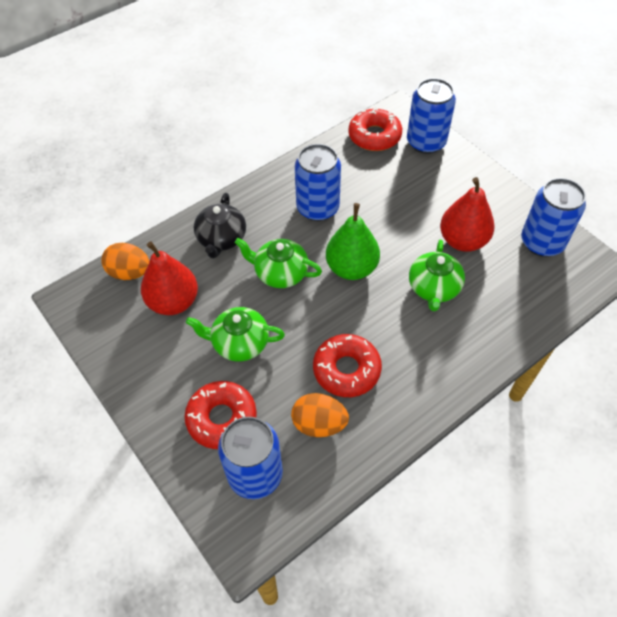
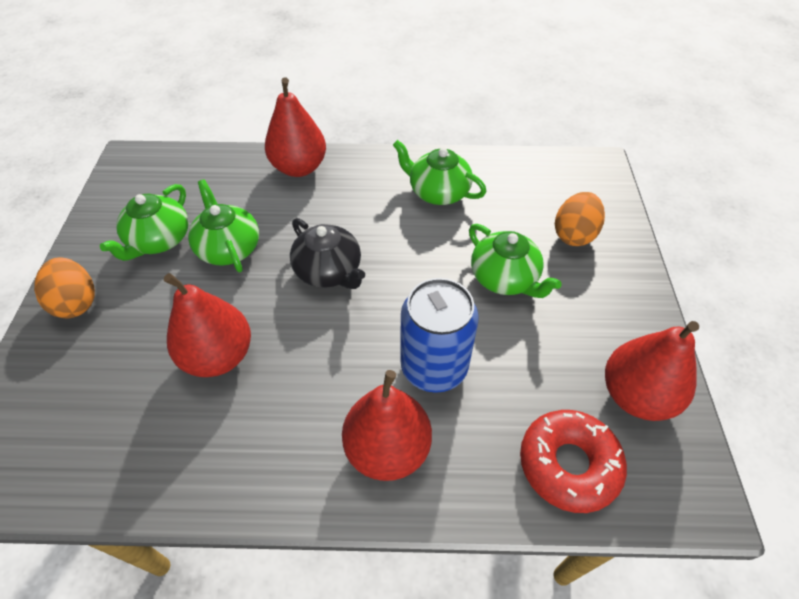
blue can: [218,417,283,499] [295,144,341,221] [407,78,456,154] [521,178,586,257] = 4 -> [401,278,479,393] = 1
green pear: [326,203,380,280] = 1 -> none = 0
green teapot: [186,307,285,362] [235,238,322,288] [409,240,465,311] = 3 -> [100,184,189,261] [188,180,259,272] [393,140,487,205] [469,224,562,298] = 4
red donut: [184,381,257,449] [313,334,382,397] [348,107,402,151] = 3 -> [520,410,627,513] = 1
red pear: [141,242,198,315] [440,177,495,252] = 2 -> [164,273,251,377] [265,77,326,177] [342,370,432,481] [605,321,699,421] = 4

